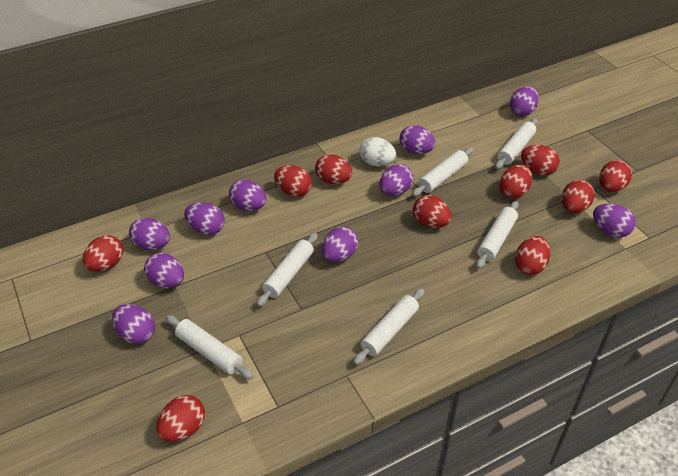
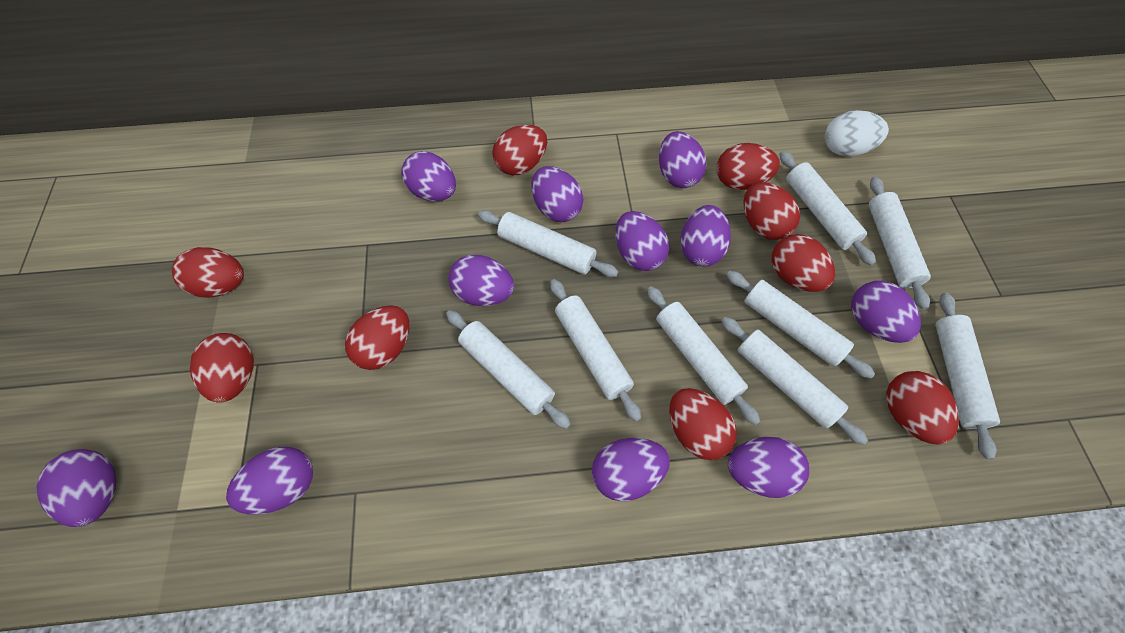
purple egg: [112,304,155,344] [129,218,170,250] [144,253,184,288] [185,202,225,235] [229,180,266,211] [322,227,358,262] [379,164,413,196] [399,125,435,154] [510,86,539,116] [593,204,636,238] = 10 -> [36,449,116,527] [226,447,313,515] [401,151,456,201] [449,255,514,306] [532,166,583,222] [592,438,670,502] [615,211,669,271] [659,131,706,188] [680,205,731,266] [728,437,809,498] [851,281,921,343] = 11
red egg: [83,235,123,272] [156,395,205,442] [274,165,312,197] [315,154,352,184] [413,195,452,228] [499,164,532,199] [515,236,551,275] [521,145,560,176] [562,180,595,213] [599,160,632,192] = 10 -> [172,247,244,298] [190,333,254,403] [345,305,410,370] [492,125,547,175] [669,388,737,460] [717,143,780,190] [744,182,800,240] [772,234,835,292] [886,371,959,445] = 9
white rolling pin: [166,315,254,379] [257,233,318,307] [353,288,424,365] [412,148,474,196] [476,201,519,269] [495,118,538,169] = 6 -> [446,310,571,429] [478,210,618,277] [550,279,641,422] [647,286,760,425] [721,317,868,445] [726,271,875,379] [780,151,876,266] [869,177,931,310] [935,292,1000,460] = 9

